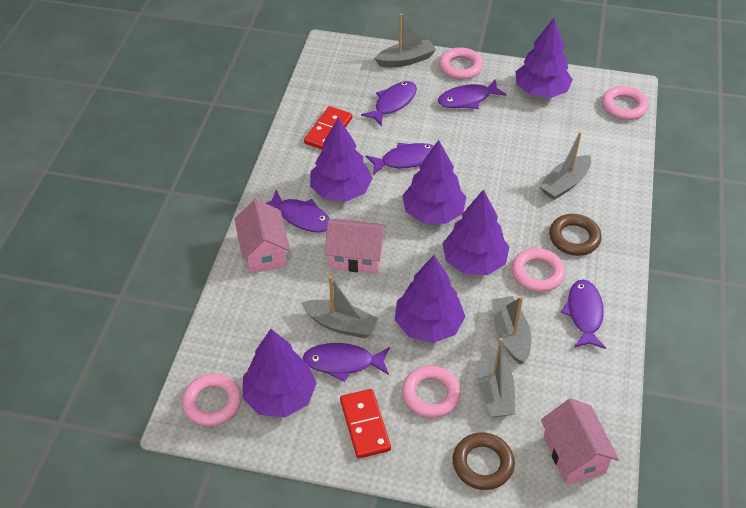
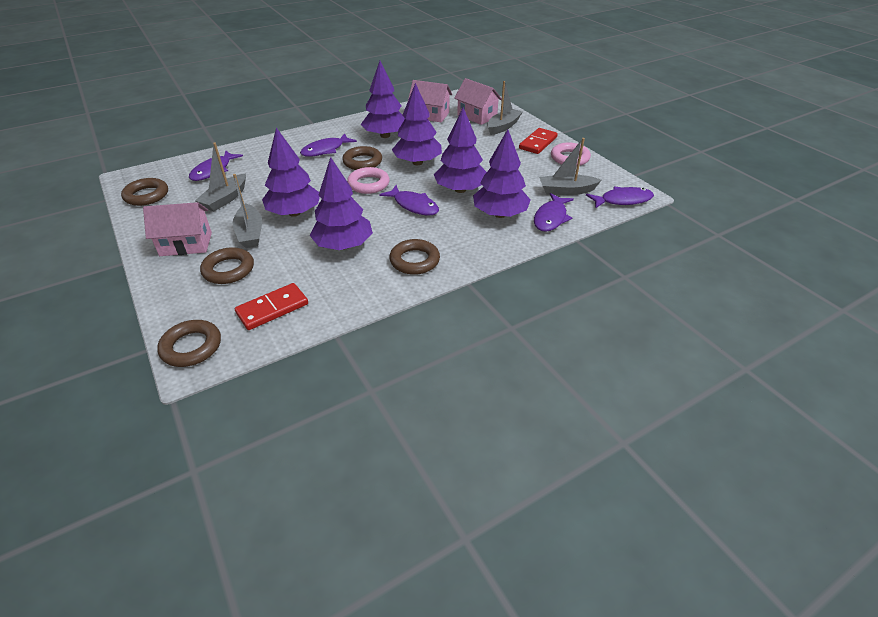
brown ring: [453,432,515,490] [549,214,602,256] = 2 -> [121,178,168,206] [157,320,221,367] [200,247,254,284] [342,146,382,170] [389,239,440,275] = 5
grey boat: [301,276,379,338] [374,14,436,67] [478,338,515,417] [491,296,531,365] [539,132,591,200] = 5 -> [195,143,246,211] [233,174,262,248] [487,81,523,135] [539,138,601,195] = 4
pink ring: [182,373,242,426] [402,365,461,418] [439,47,483,80] [512,248,565,292] [602,86,649,120] = 5 -> [347,167,390,194] [551,142,591,166] = 2
purple fish: [266,190,331,232] [303,343,390,382] [361,81,417,126] [366,143,434,175] [438,79,507,109] [561,279,606,349] = 6 -> [189,151,243,181] [300,133,357,157] [379,185,439,216] [534,193,574,232] [586,187,654,208] = 5

